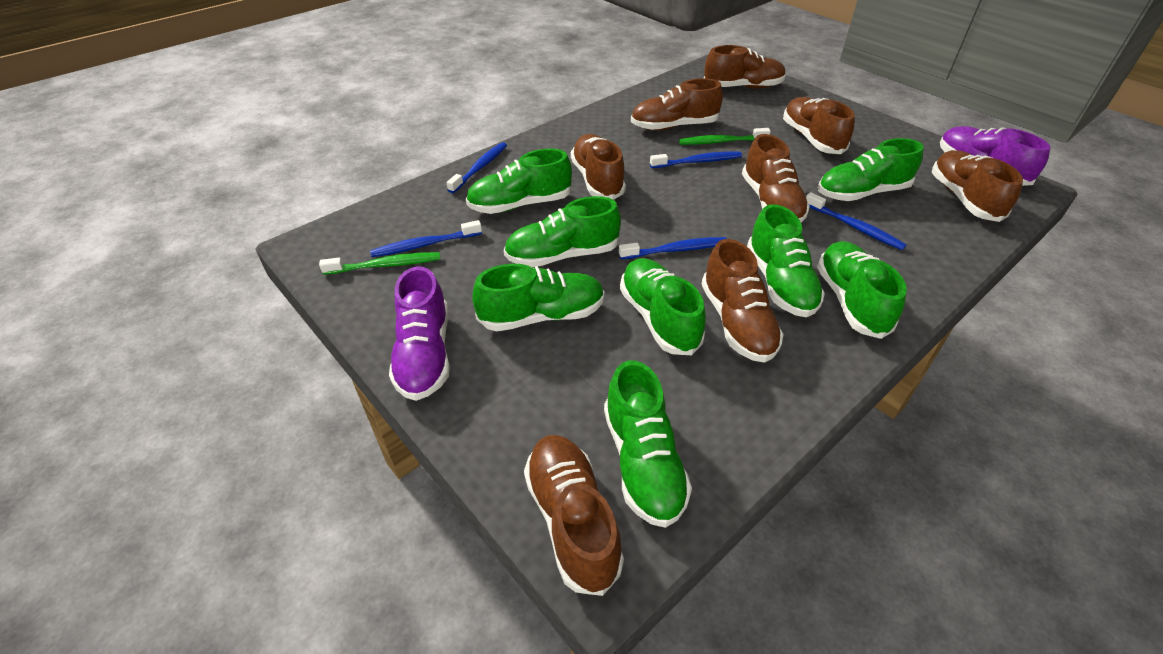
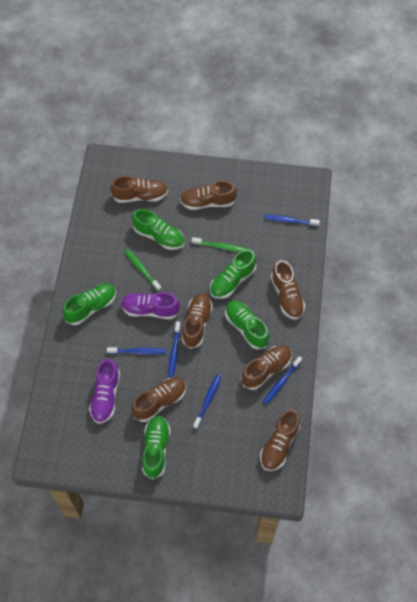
brown shoe: [524,435,624,596] [571,134,626,200] [631,78,723,130] [702,239,784,363] [704,45,786,88] [742,134,810,223] [783,97,855,154] [932,150,1023,222] = 8 -> [110,176,168,203] [132,377,186,422] [180,181,237,210] [182,293,213,349] [241,345,292,390] [260,409,300,471] [271,260,305,320] = 7
green shoe: [466,149,572,214] [472,264,605,331] [504,196,621,267] [604,361,692,528] [620,258,706,355] [747,204,825,317] [817,241,907,339] [818,138,923,201] = 8 -> [63,284,116,325] [132,209,184,250] [142,416,171,480] [210,249,256,299] [225,300,269,349] = 5

